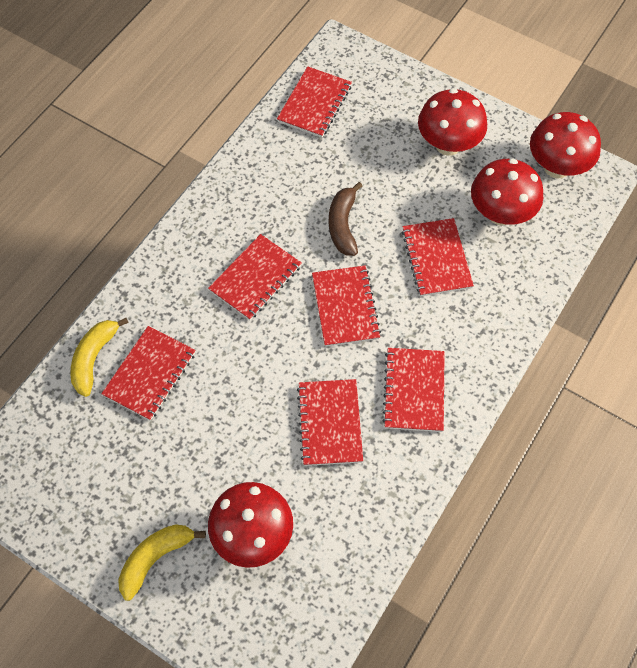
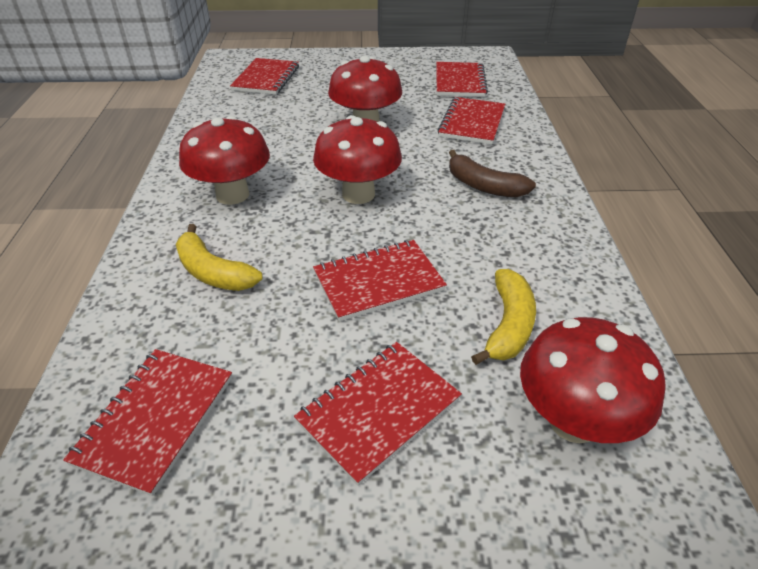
red notebook: [101,326,196,421] [208,234,302,320] [277,66,352,138] [297,379,363,466] [312,265,381,347] [382,348,445,432] [402,218,474,297] = 7 -> [63,349,232,496] [230,58,299,95] [294,342,462,486] [313,240,447,322] [436,62,488,97] [438,97,505,145] = 6

